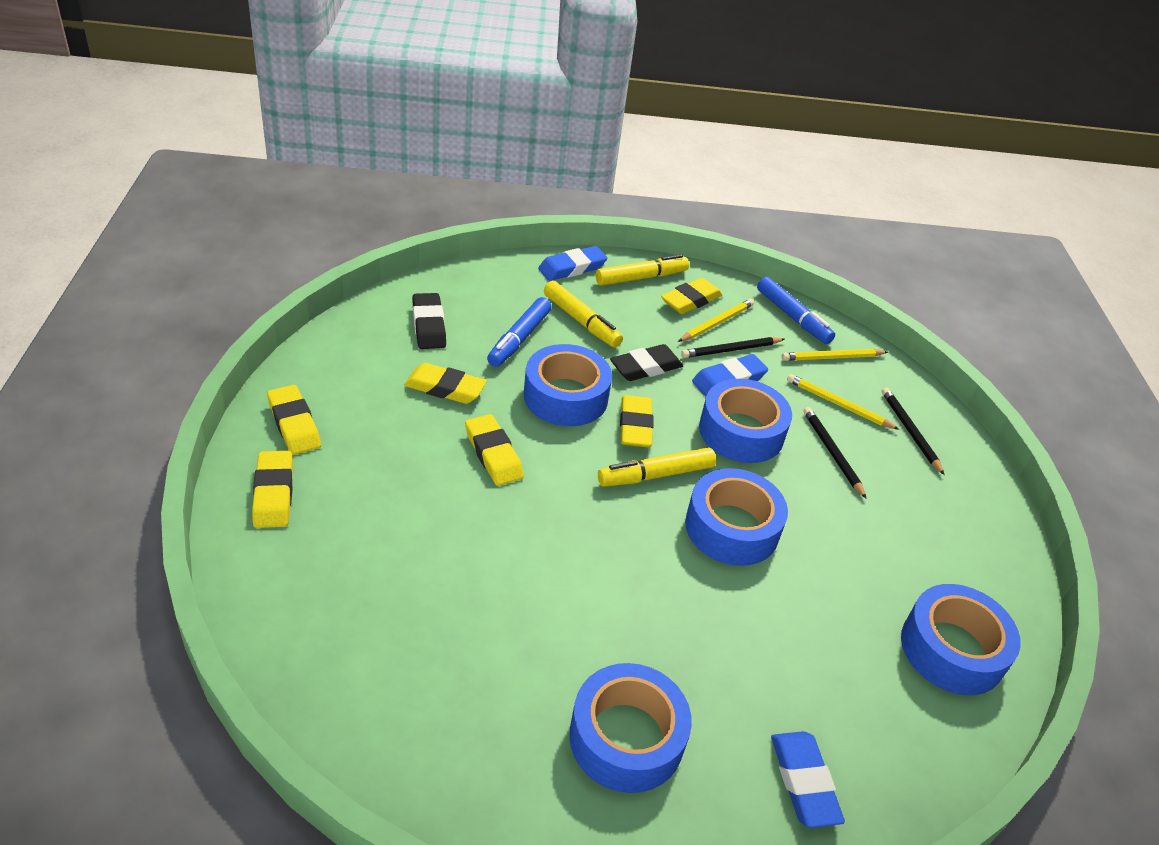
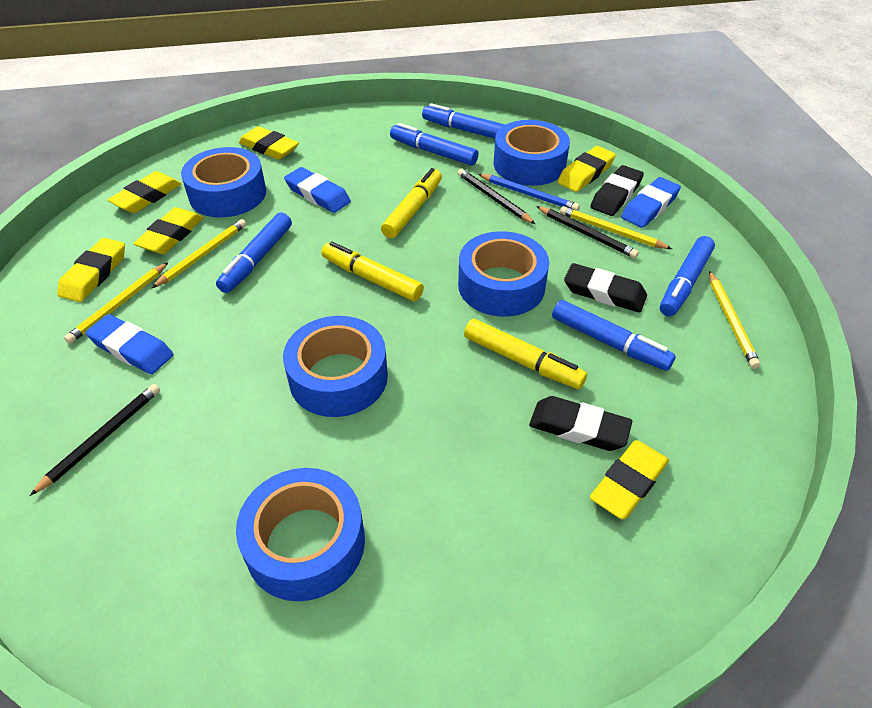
black eraser: [412,293,446,349] [610,344,683,381] = 2 -> [529,396,632,451] [564,263,647,313] [590,165,644,216] = 3
blue marker: [487,297,552,367] [757,277,835,344] = 2 -> [216,212,292,293] [390,123,478,166] [422,103,505,139] [552,300,676,371] [660,236,715,316] = 5
blue pencil: none = 0 -> [478,174,580,211] = 1
yellow pencil: [678,299,754,342] [782,349,888,361] [787,374,900,430] = 3 -> [64,262,168,344] [152,219,246,288] [560,206,672,249] [709,271,761,369] = 4

